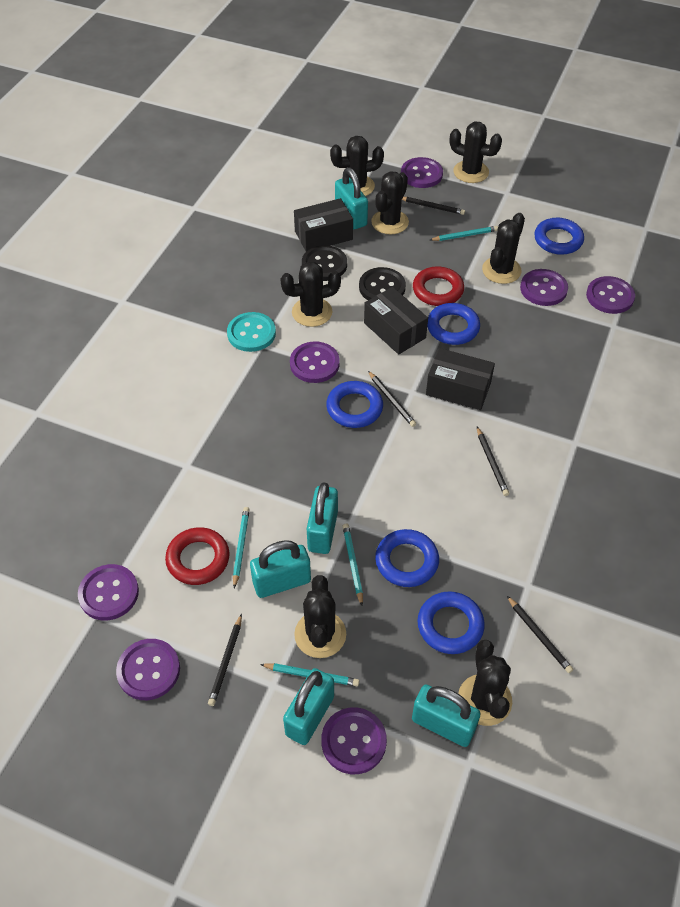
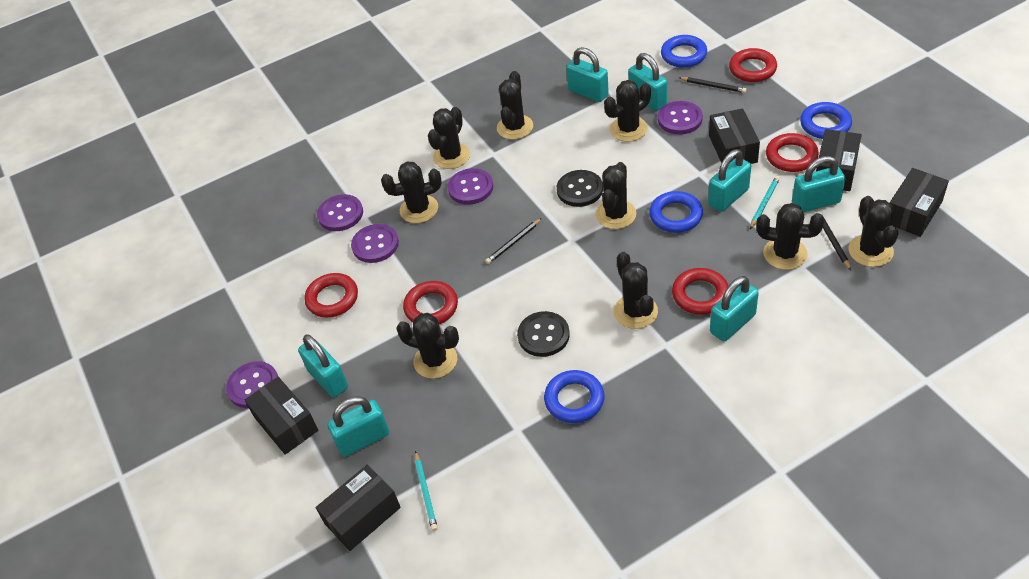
black box: [294,198,353,252] [364,287,428,355] [426,348,495,410] = 3 -> [244,377,318,455] [316,465,401,551] [709,108,760,164] [816,129,862,191] [890,168,949,237] = 5
black cactus: [280,261,341,327] [294,575,346,658] [330,136,384,196] [371,171,409,234] [450,122,502,183] [458,640,512,726] [482,213,525,284] = 7 -> [381,162,442,223] [396,313,459,379] [428,107,470,169] [497,71,533,139] [596,162,636,229] [604,80,651,142] [614,252,658,329] [756,203,824,270] [849,196,898,267] = 9
black pencil: [208,614,242,706] [368,371,416,427] [402,197,465,215] [477,427,509,496] [507,596,573,673] = 5 -> [485,218,542,264] [679,77,746,93] [816,211,851,271] = 3
blue ring: [326,381,383,428] [375,529,439,587] [417,591,485,654] [427,303,480,345] [535,218,584,255] = 5 -> [544,370,604,423] [649,191,703,233] [661,35,707,68] [800,102,852,139] = 4
purple button: [78,564,139,621] [116,639,180,700] [290,341,340,383] [321,707,387,774] [401,157,443,188] [520,269,568,306] [586,276,635,314] = 7 -> [226,361,278,408] [317,194,363,231] [351,224,399,263] [448,168,493,205] [658,101,703,134] = 5
red ring: [165,527,230,585] [413,266,464,306] = 2 -> [304,273,358,318] [403,281,458,324] [672,268,728,315] [729,48,777,82] [766,133,819,172] = 5
turquoise button: [227,312,276,352] = 1 -> none = 0
turquoise padlock: [250,540,311,598] [283,668,334,745] [307,482,338,554] [335,167,368,229] [412,685,481,747] = 5 -> [298,335,348,397] [327,396,389,457] [566,47,609,102] [628,53,667,111] [708,149,751,212] [710,276,759,341] [792,156,846,212] = 7
turquoise pencil: [233,507,250,588] [260,663,359,686] [343,524,363,605] [430,226,498,241] = 4 -> [415,451,438,531] [750,176,780,229] = 2

